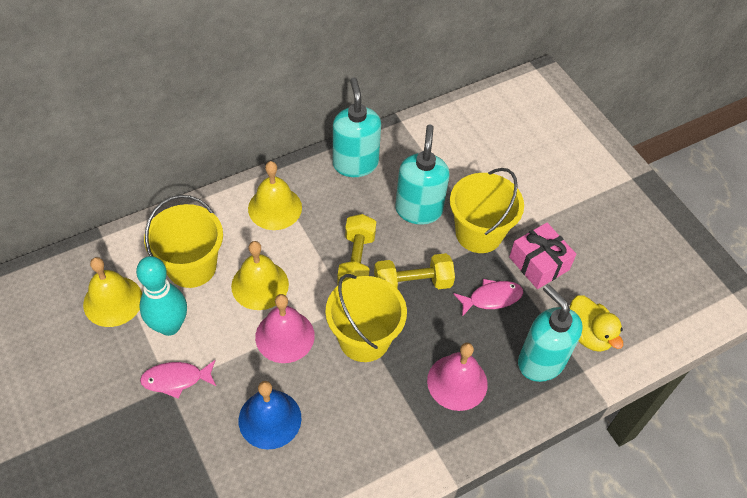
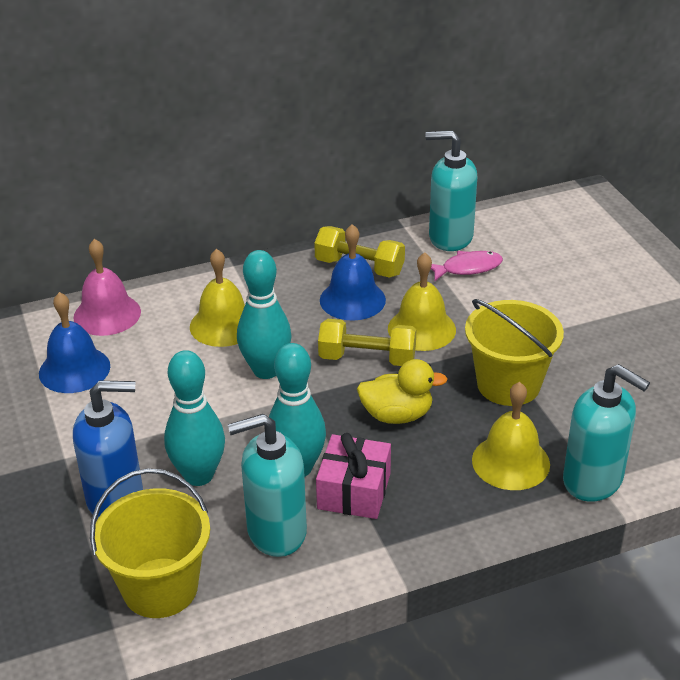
blue bell: [239,381,301,450] = 1 -> [39,292,110,393] [320,224,386,321] = 2
blue soap dispenser: none = 0 -> [73,381,143,519] = 1
pink bell: [255,294,315,363] [427,343,488,411] = 2 -> [73,239,141,336] = 1
pink fish: [140,360,216,399] [454,279,523,317] = 2 -> [431,251,503,281] = 1
turquoise bowling pin: [136,256,187,336] = 1 -> [164,350,225,486] [237,250,292,379] [269,343,326,477] = 3
yellow bucket: [144,195,223,288] [325,274,407,362] [450,168,524,253] = 3 -> [90,468,210,618] [465,299,564,406] = 2

